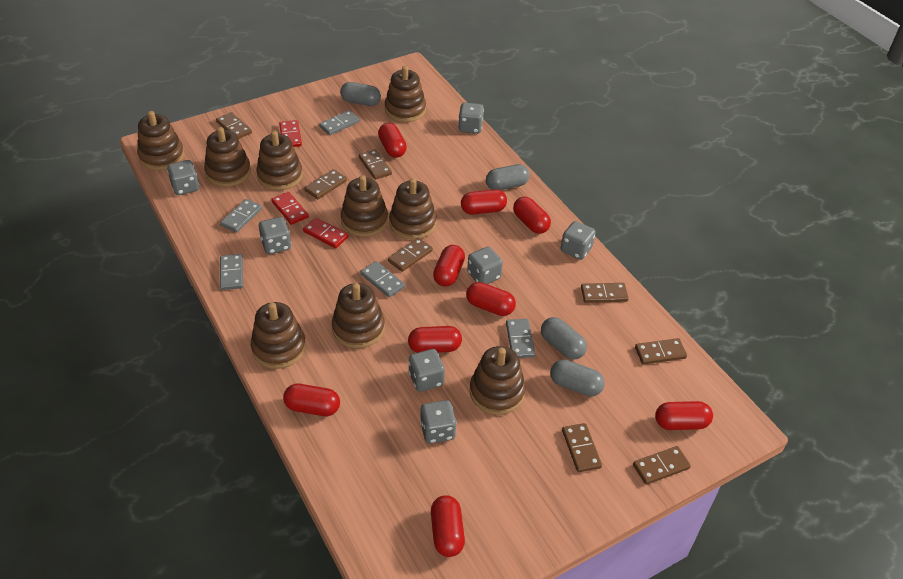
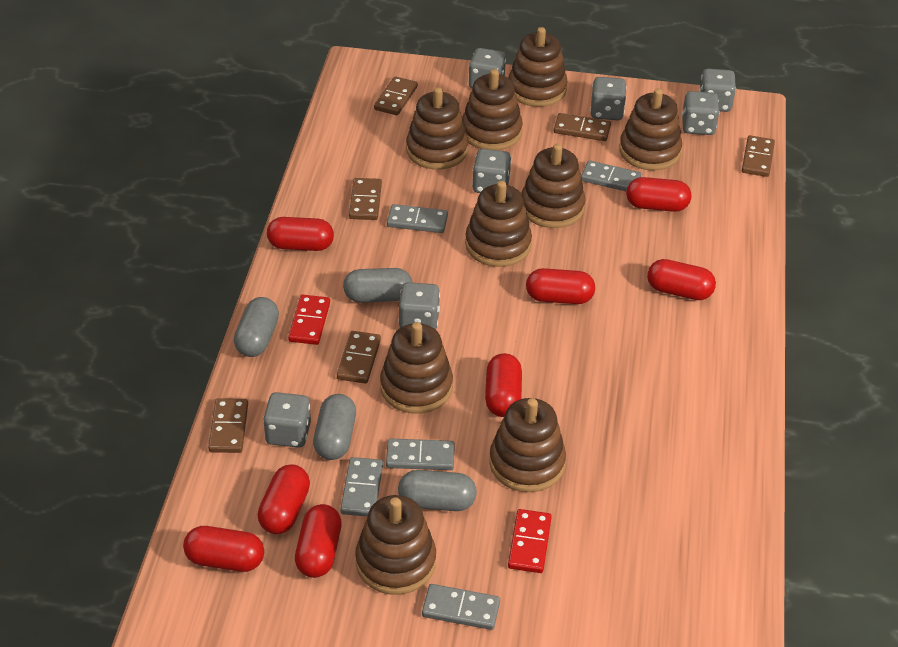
brown domino: [216,112,252,139] [304,169,347,199] [359,149,392,180] [388,238,433,272] [562,423,602,472] [581,283,629,303] [633,446,691,485] [635,338,687,365] = 8 -> [208,398,248,453] [337,331,381,384] [349,178,382,220] [374,76,418,115] [554,113,611,141] [742,135,775,177] = 6
red capsule: [283,384,340,416] [378,123,407,158] [408,326,462,353] [431,495,465,557] [433,245,465,286] [461,189,507,215] [466,282,516,316] [513,197,551,234] [655,401,713,430] = 9 -> [183,526,264,572] [258,464,310,534] [267,217,334,251] [295,504,342,578] [485,353,522,417] [526,268,595,304] [626,177,691,212] [647,259,716,300] = 8
red domino: [271,192,309,225] [279,120,302,147] [303,217,349,248] = 3 -> [288,295,330,345] [508,509,552,573] = 2

